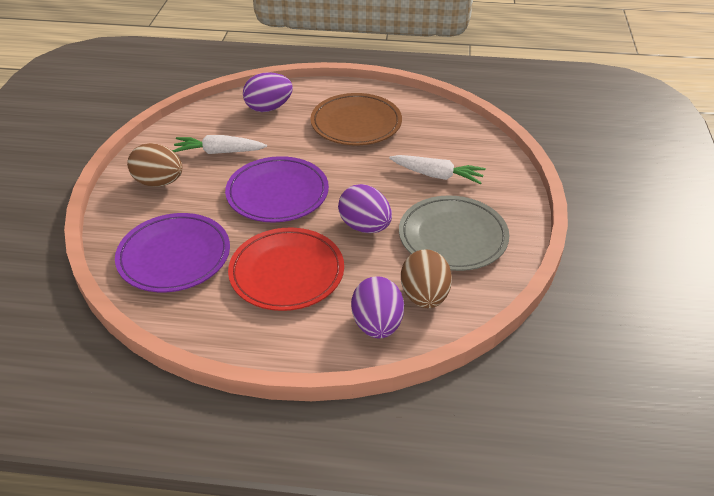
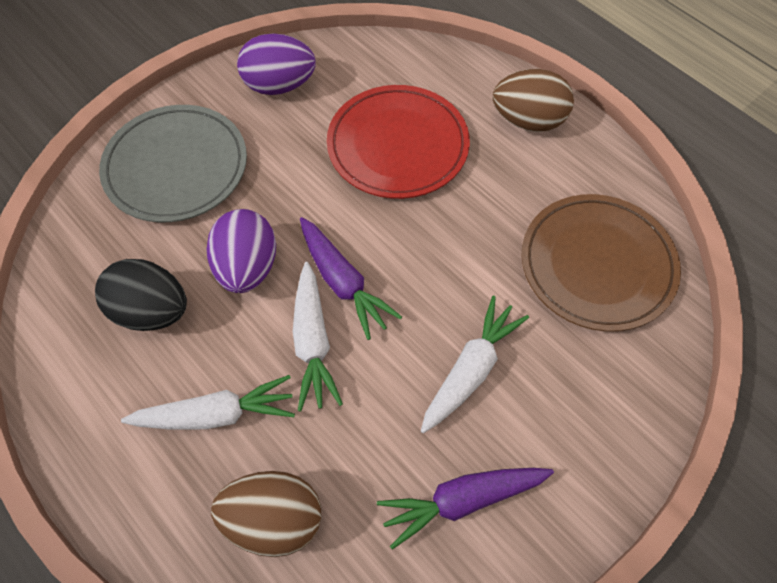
black egg: none = 0 -> [95,259,187,331] = 1
purple carrot: none = 0 -> [300,217,402,340] [377,468,554,550] = 2
purple egg: [243,72,293,112] [338,184,392,233] [351,276,404,339] = 3 -> [207,209,276,293] [237,33,316,95] = 2
purple plate: [115,213,230,292] [225,156,329,223] = 2 -> none = 0
white carrot: [172,135,267,154] [389,155,486,184] = 2 -> [121,375,295,429] [293,262,343,412] [421,296,529,433] = 3

